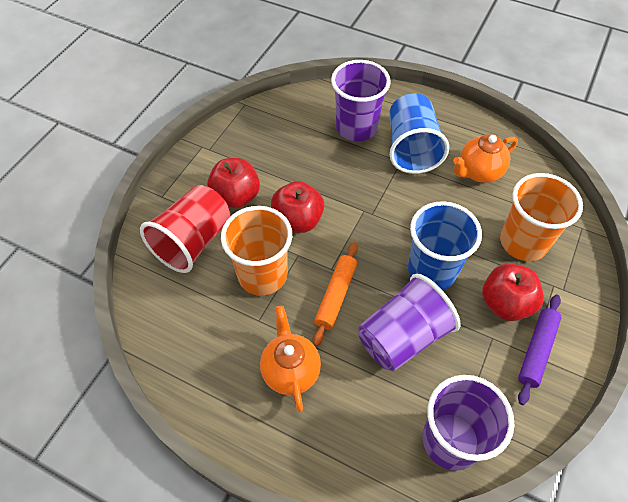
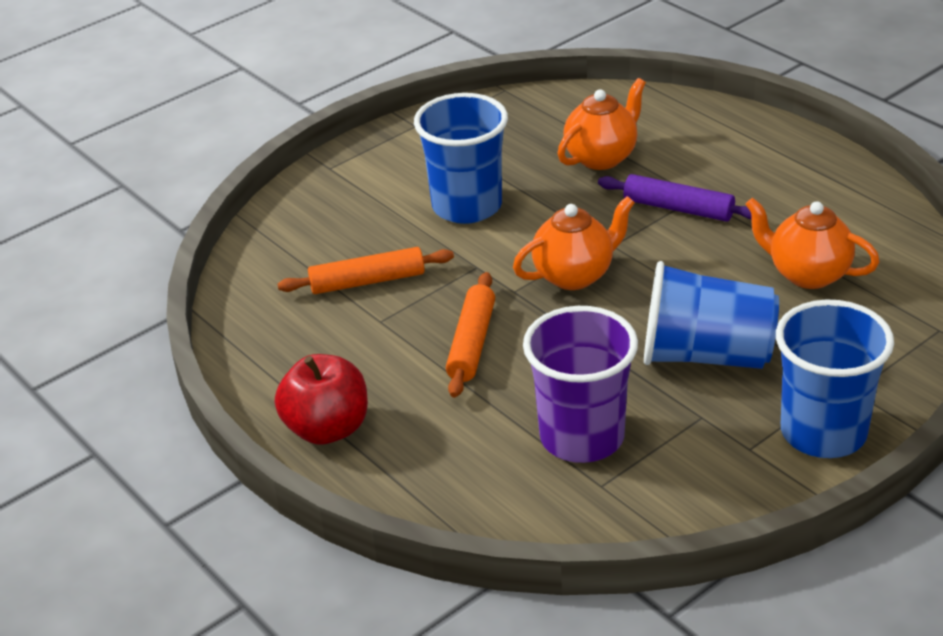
blue cup: [389,93,449,174] [408,201,482,290] = 2 -> [414,93,508,224] [644,261,779,369] [776,299,894,458] = 3
orange cup: [221,206,292,296] [500,173,583,261] = 2 -> none = 0
orange rolling pin: [313,242,358,346] = 1 -> [278,247,454,294] [446,272,495,398] = 2
orange teapot: [260,306,321,412] [453,134,518,183] = 2 -> [513,196,635,290] [557,78,646,170] [745,198,880,289] = 3
purple cup: [331,60,391,142] [358,274,460,371] [422,375,514,471] = 3 -> [523,306,638,463] = 1
red apple: [207,158,260,209] [271,181,324,233] [482,264,544,321] = 3 -> [275,354,368,445] = 1
red cup: [140,185,230,273] = 1 -> none = 0

